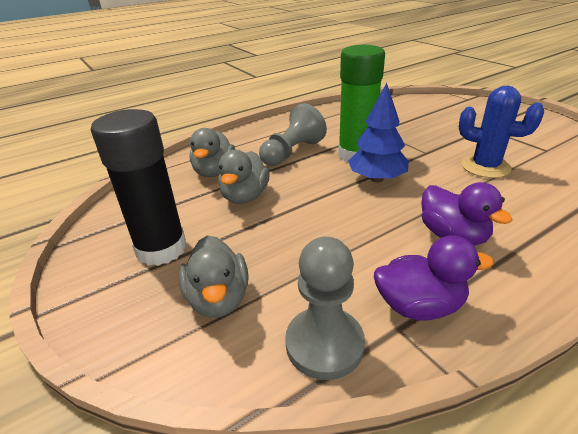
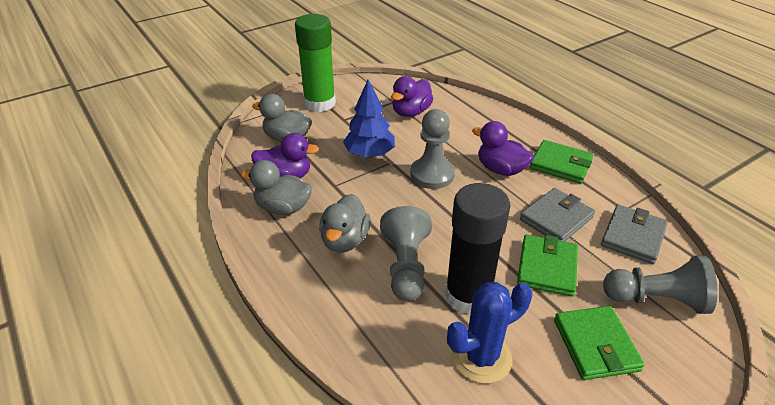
green wallet: none = 0 -> [517,235,578,297] [530,140,593,184] [554,306,645,380] = 3
grey pawn: [259,103,327,166] [285,237,365,380] = 2 -> [380,206,432,301] [410,109,455,189] [603,256,718,314] = 3
grey wallet: none = 0 -> [520,188,595,242] [601,205,668,264] = 2
purple duck: [374,235,494,321] [421,182,513,246] = 2 -> [251,133,319,179] [391,76,433,117] [472,121,534,176] = 3

